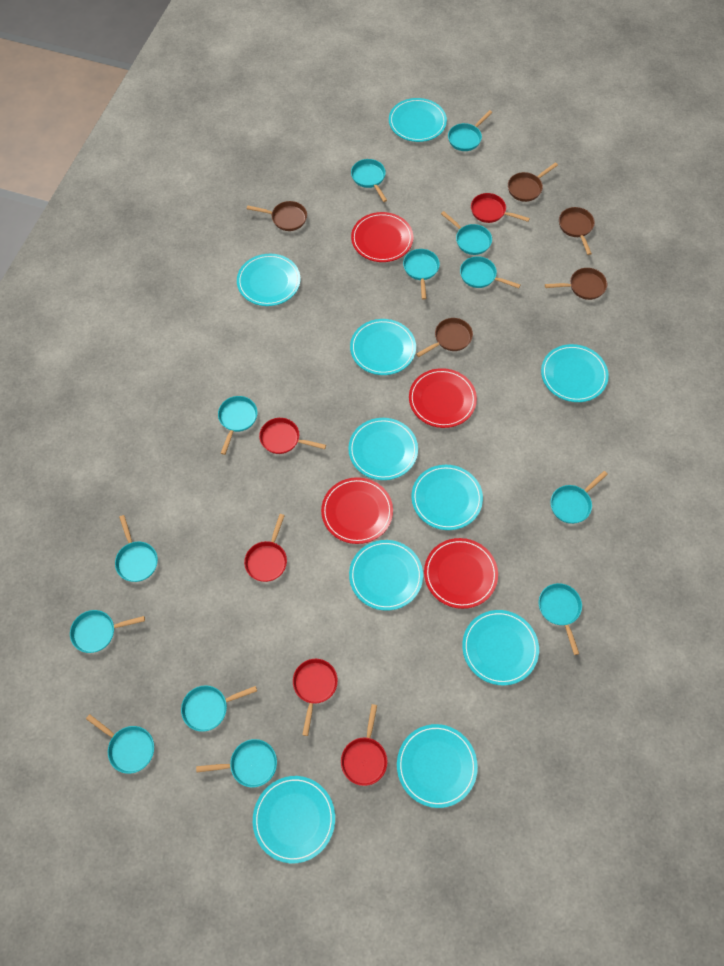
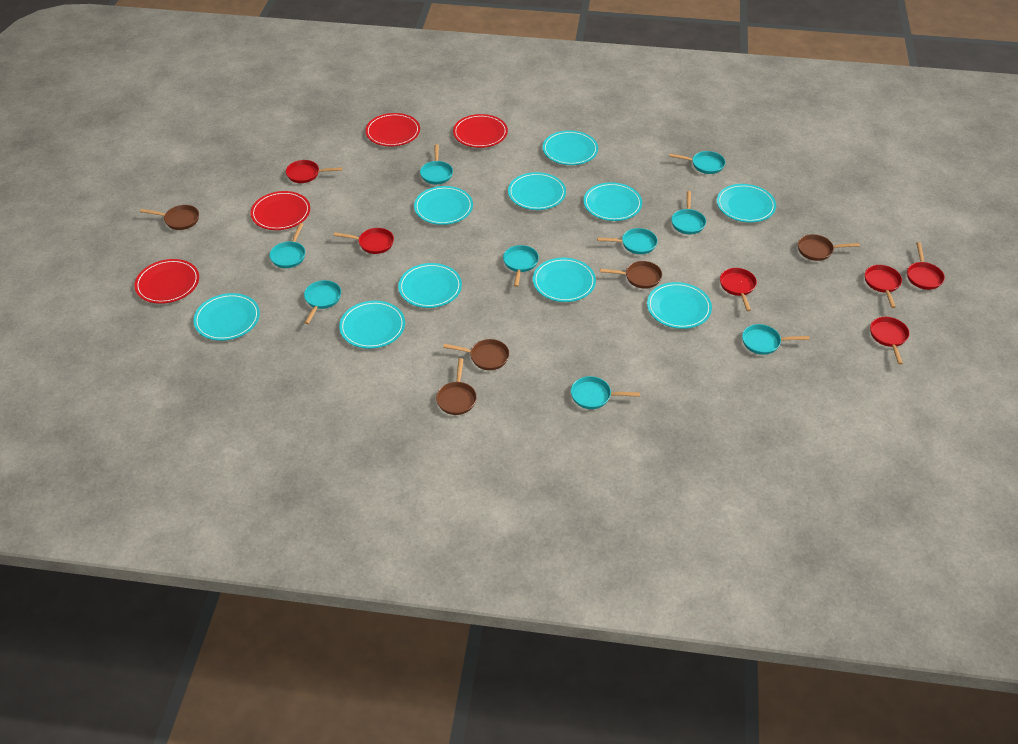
red pan: [244,514,287,582] [259,418,326,454] [293,659,338,736] [341,704,388,786] [471,193,530,223] = 5 -> [286,160,342,183] [334,228,394,254] [720,268,757,311] [865,265,902,308] [870,317,909,364] [907,242,945,290] = 6
turquoise pan: [70,610,145,653] [86,714,154,774] [115,515,158,582] [181,685,257,732] [196,739,277,788] [218,396,258,455] [351,159,387,202] [403,249,440,300] [441,211,492,255] [448,110,492,151] [460,256,521,288] [539,583,582,655] [551,471,608,524] = 13 -> [269,223,305,268] [304,280,341,324] [420,144,453,184] [503,245,539,287] [571,376,640,409] [597,228,658,254] [669,151,725,174] [671,191,706,234] [742,324,809,355] = 9

